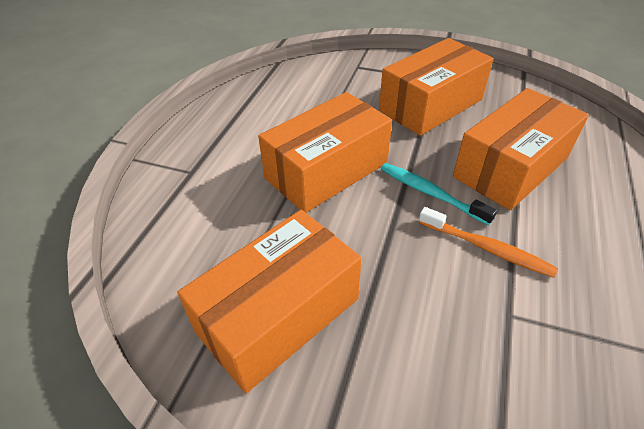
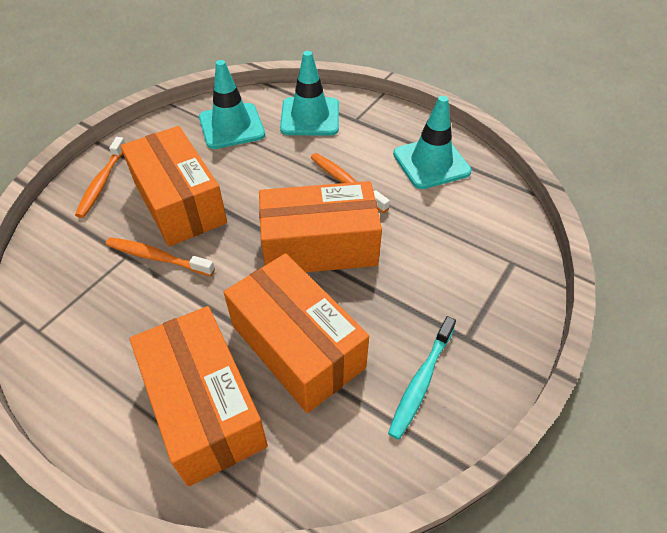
orange toothbrush: [419,207,558,278] = 1 -> [75,137,125,218] [106,237,215,276] [311,153,390,213] = 3
turquoise traffic cone: none = 0 -> [199,60,265,149] [280,51,339,136] [393,96,472,189] = 3

